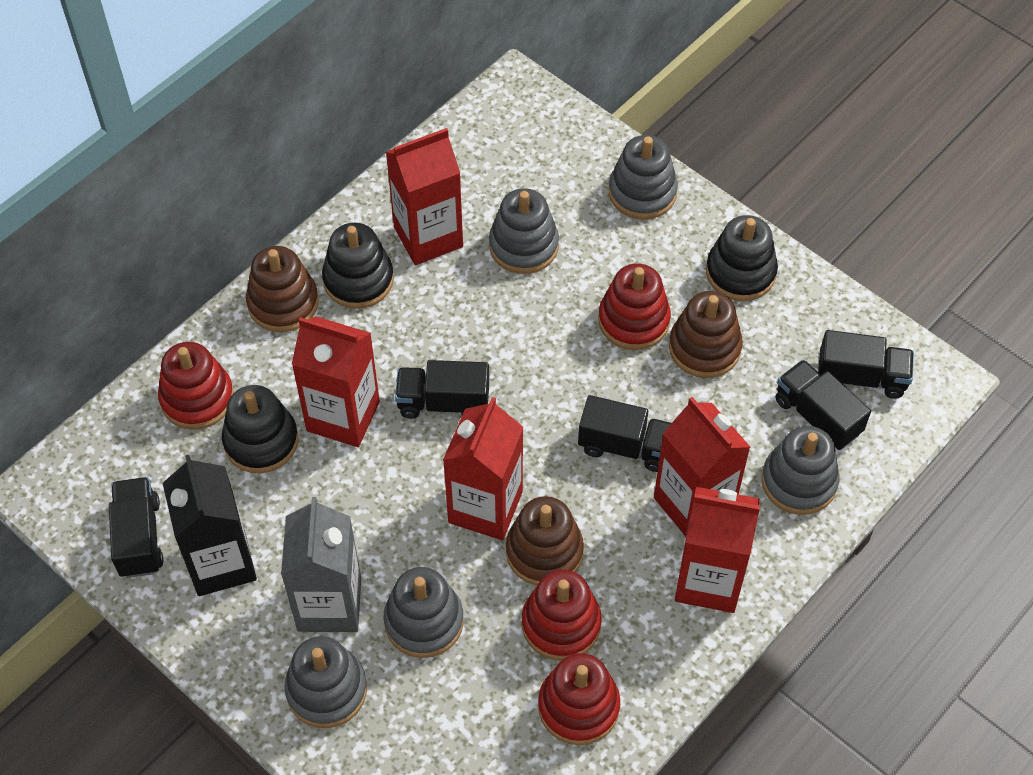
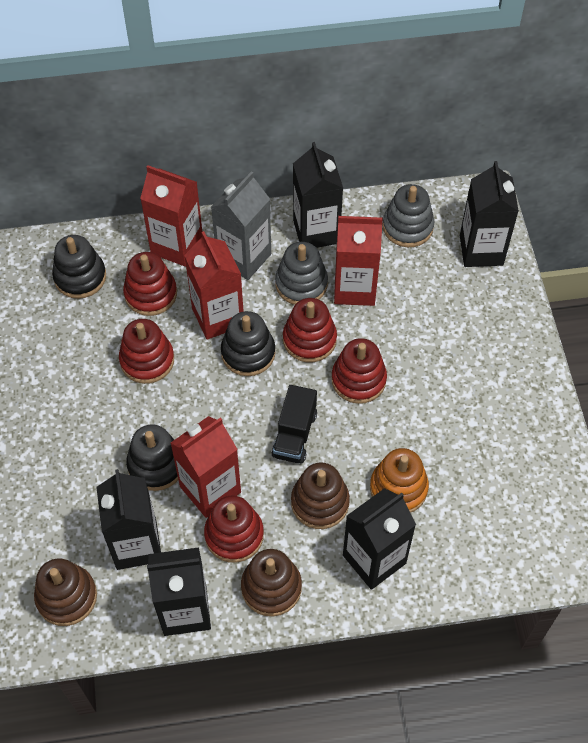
black carton: [163,455,257,596] = 1 -> [96,469,161,570] [147,547,211,636] [293,142,343,248] [343,488,416,590] [460,161,519,267] = 5
black truck: [109,477,163,578] [395,360,489,419] [578,395,671,472] [775,360,871,450] [818,330,914,399] = 5 -> [271,385,317,464] = 1
grey stacking toy: [284,636,367,728] [383,567,464,658] [489,188,559,274] [609,135,678,220] [761,426,839,515] = 5 -> [275,242,328,305] [383,184,434,247] = 2
orange stacking toy: none = 0 -> [370,448,429,513] = 1
red carton: [292,316,380,447] [386,128,463,265] [443,397,523,540] [654,397,750,536] [675,487,760,613] = 5 -> [140,165,202,267] [171,416,241,518] [184,231,244,340] [334,216,383,306] = 4
red stacking toy: [158,342,234,430] [522,570,602,660] [538,653,620,745] [598,263,671,350] = 4 -> [119,319,174,384] [123,252,177,316] [204,496,264,563] [283,298,337,362] [331,338,387,404] = 5

